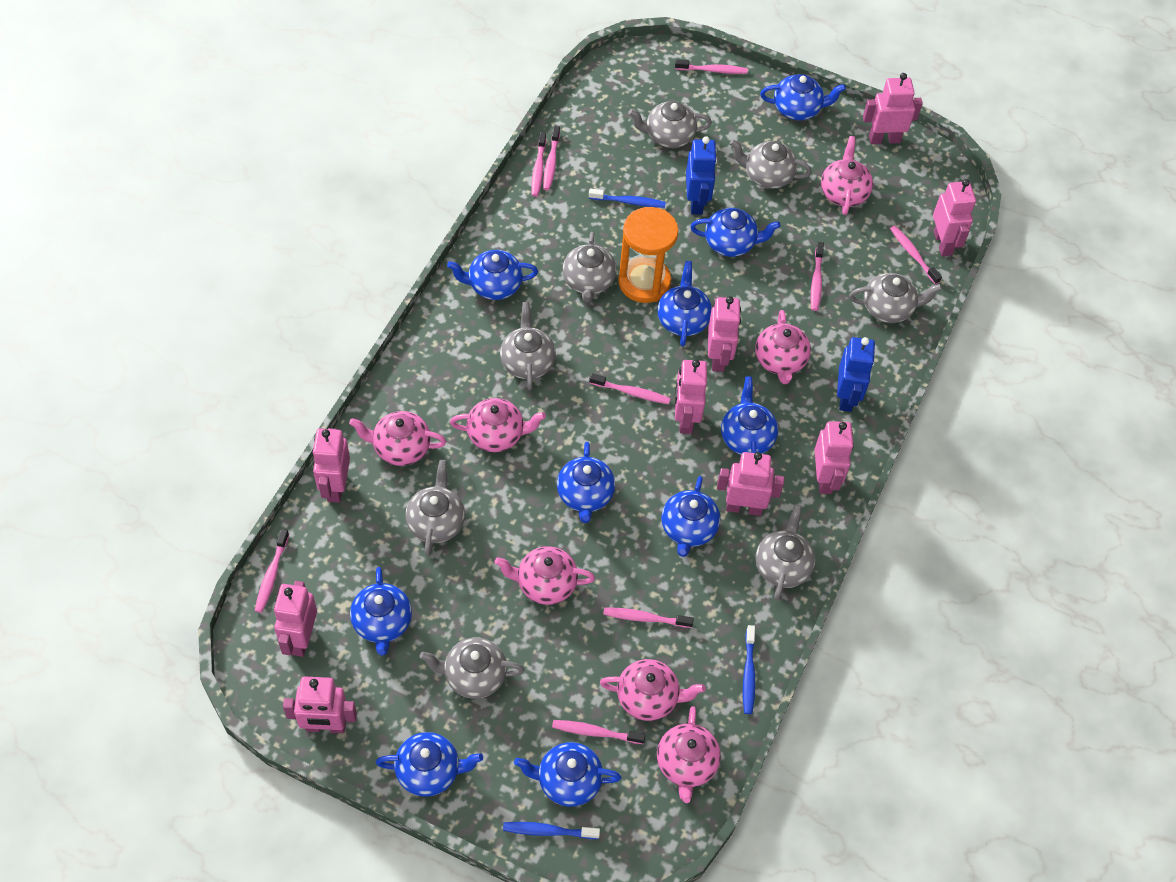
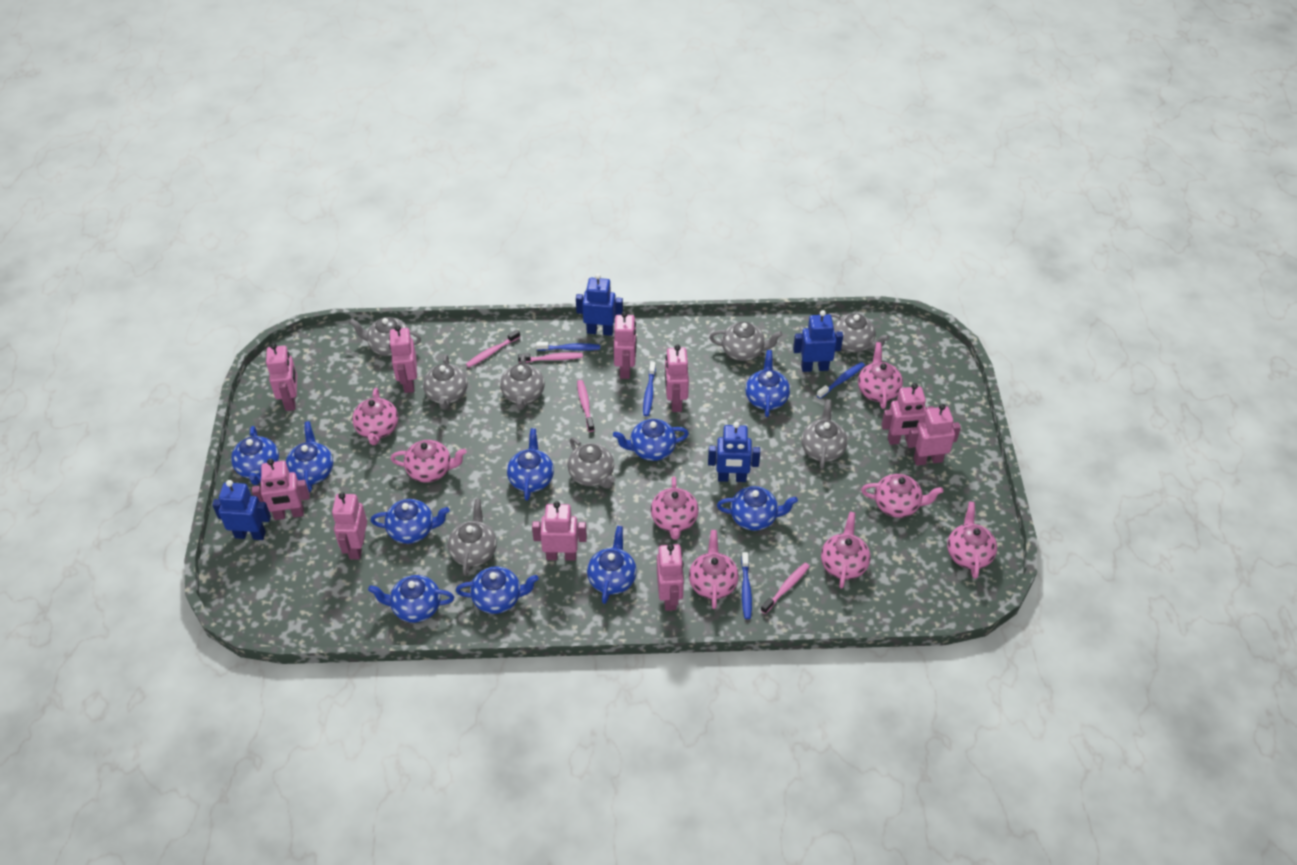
blue robot: [686,136,717,215] [837,337,875,412] = 2 -> [212,480,271,540] [576,273,623,336] [708,422,760,482] [793,310,843,372] = 4
blue toothbrush: [503,822,600,839] [589,189,666,208] [743,625,755,714] = 3 -> [536,342,600,351] [643,362,656,416] [741,552,752,619] [817,362,865,399] = 4
orange hourglass: [618,207,678,303] = 1 -> none = 0
pink robot: [274,581,317,657] [283,676,357,733] [312,428,350,503] [675,360,707,434] [708,296,741,372] [717,452,784,516] [814,421,854,494] [863,73,923,144] [933,179,976,256] = 9 -> [252,459,310,520] [266,343,297,411] [332,492,367,560] [389,325,417,393] [532,501,587,561] [614,311,637,379] [657,544,684,611] [665,345,689,412] [881,383,934,445] [907,404,961,466] = 10
pink teapot: [349,411,446,466] [450,398,546,452] [495,546,595,605] [600,659,705,721] [657,706,721,803] [755,310,811,384] [821,136,873,215] = 7 -> [352,388,398,445] [391,440,467,483] [651,476,699,540] [689,530,739,609] [821,512,870,589] [858,342,903,409] [861,474,943,518] [947,502,997,579] = 8
pink toothbrush: [255,529,289,613] [531,132,546,197] [543,126,560,190] [552,720,646,744] [589,373,671,404] [603,607,694,628] [675,59,748,74] [811,242,824,311] [890,226,942,285] = 9 -> [466,330,520,368] [518,352,583,363] [577,380,594,432] [761,563,810,614] = 4

